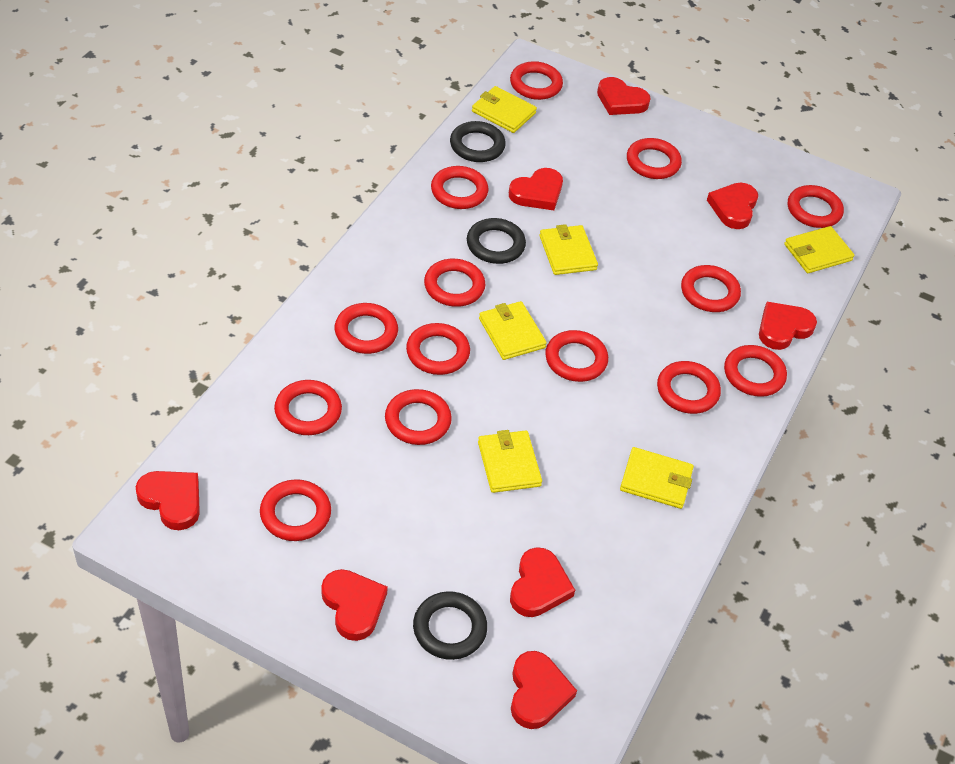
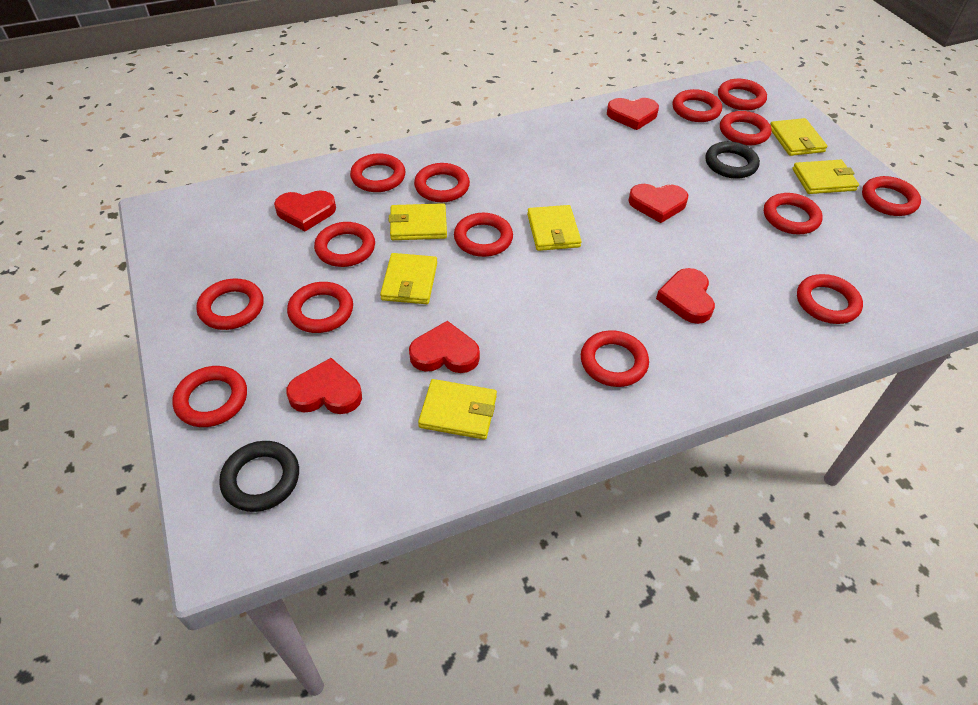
black ring: [413,591,487,660] [450,121,506,162] [467,218,526,264] = 3 -> [219,441,299,512] [705,141,760,179] = 2
red heart: [136,471,200,530] [321,569,388,641] [509,168,563,210] [510,547,575,617] [511,651,577,729] [597,77,650,115] [707,183,758,229] [759,302,817,350] = 8 -> [274,190,336,231] [286,358,362,414] [409,321,480,373] [607,98,659,130] [628,184,688,223] [656,268,715,324] = 6

